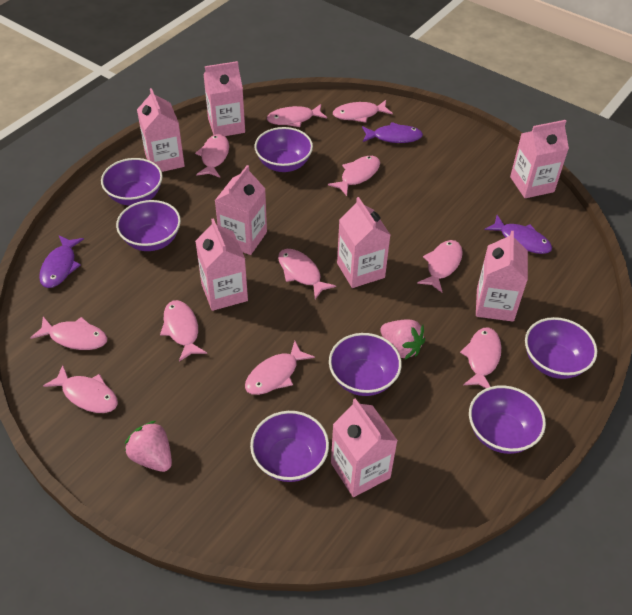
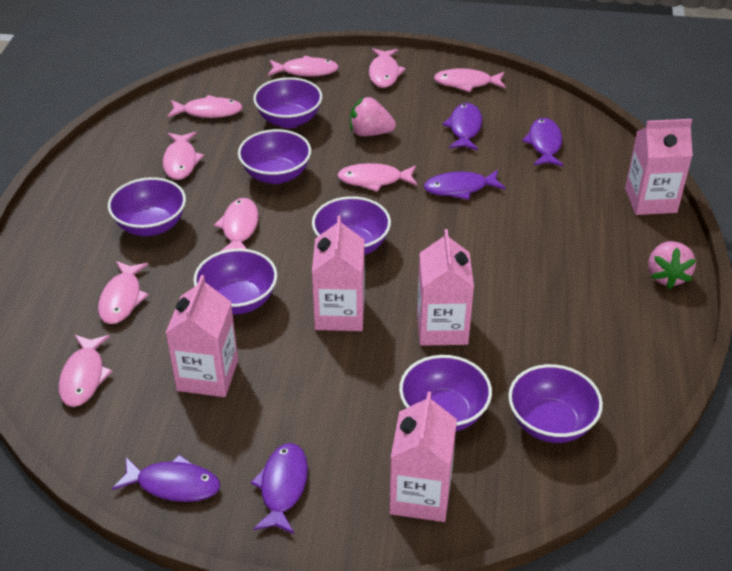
pink carton: [137,88,185,172] [195,218,248,311] [204,61,245,136] [215,165,267,255] [331,398,398,497] [337,197,390,288] [476,231,528,322] [510,120,569,198] = 8 -> [166,275,238,397] [312,215,365,331] [389,392,457,522] [417,229,474,346] [625,119,693,215] = 5
pink fish: [30,317,107,350] [43,365,118,413] [160,300,207,362] [195,134,229,178] [245,341,315,395] [267,104,327,127] [278,249,336,299] [328,156,380,196] [333,100,393,123] [417,240,463,293] [460,328,501,388] = 11 -> [58,335,113,407] [98,261,149,324] [163,132,204,180] [167,95,243,118] [214,198,259,251] [268,56,339,77] [337,163,417,192] [369,48,406,88] [434,68,506,92] = 9
purple fish: [39,235,84,288] [362,122,423,143] [484,215,552,254] = 3 -> [112,455,220,502] [251,443,308,534] [424,170,506,200] [442,103,482,150] [522,118,564,166] = 5

